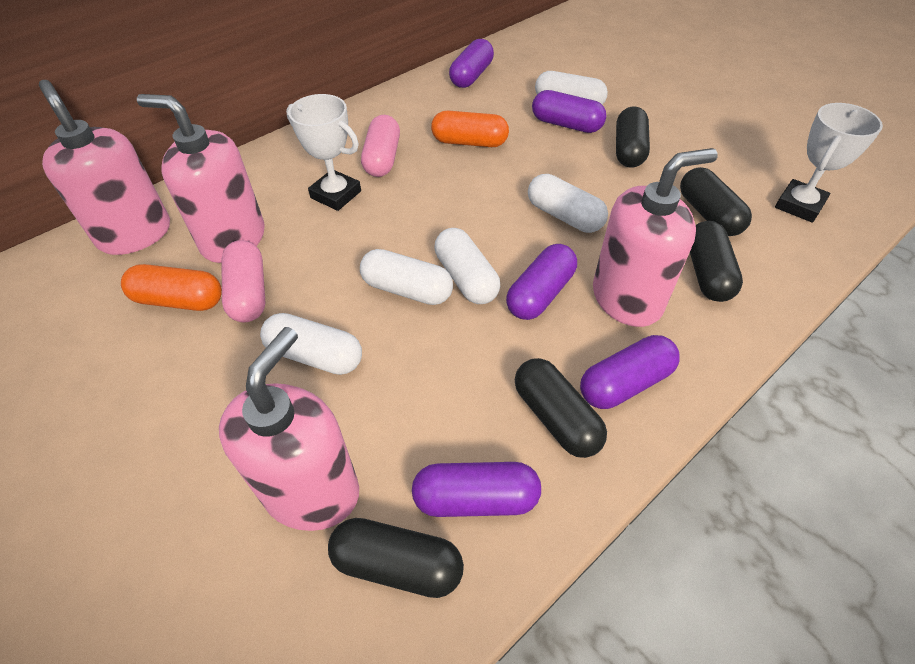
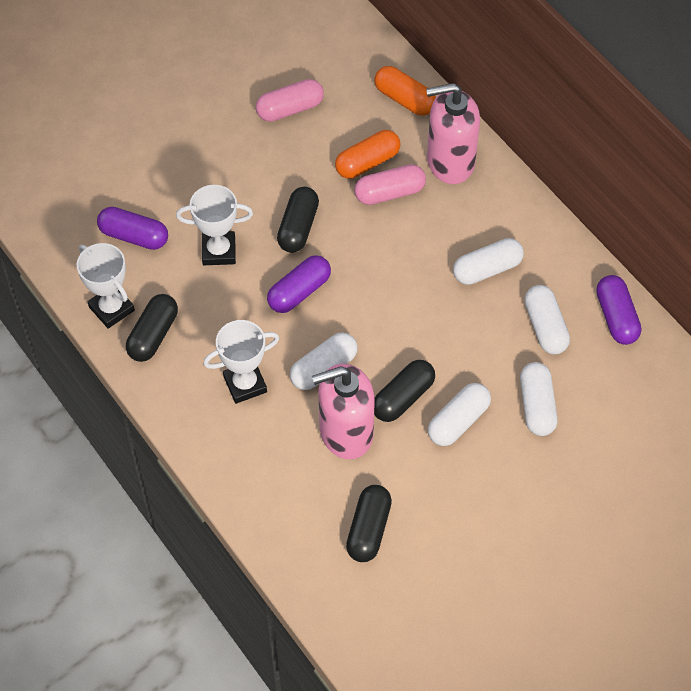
black capsule: [328,518,464,598] [515,358,607,458] [616,106,650,168] [680,167,752,236] [690,221,743,302] = 5 -> [126,294,178,362] [277,187,319,253] [346,485,392,562] [374,360,435,422] = 4
pink soap dispenser: [39,80,170,255] [137,94,265,263] [219,327,359,531] [593,148,718,327] = 4 -> [312,364,375,460] [426,83,480,184] = 2
purple capsule: [412,462,541,517] [449,39,494,88] [506,244,577,320] [532,90,606,133] [580,335,680,409] = 5 -> [97,207,168,250] [267,255,331,313] [596,275,641,345] = 3
white trophy: [286,94,361,211] [775,103,883,223] = 2 -> [77,243,135,329] [176,185,253,265] [203,320,279,404] = 3

